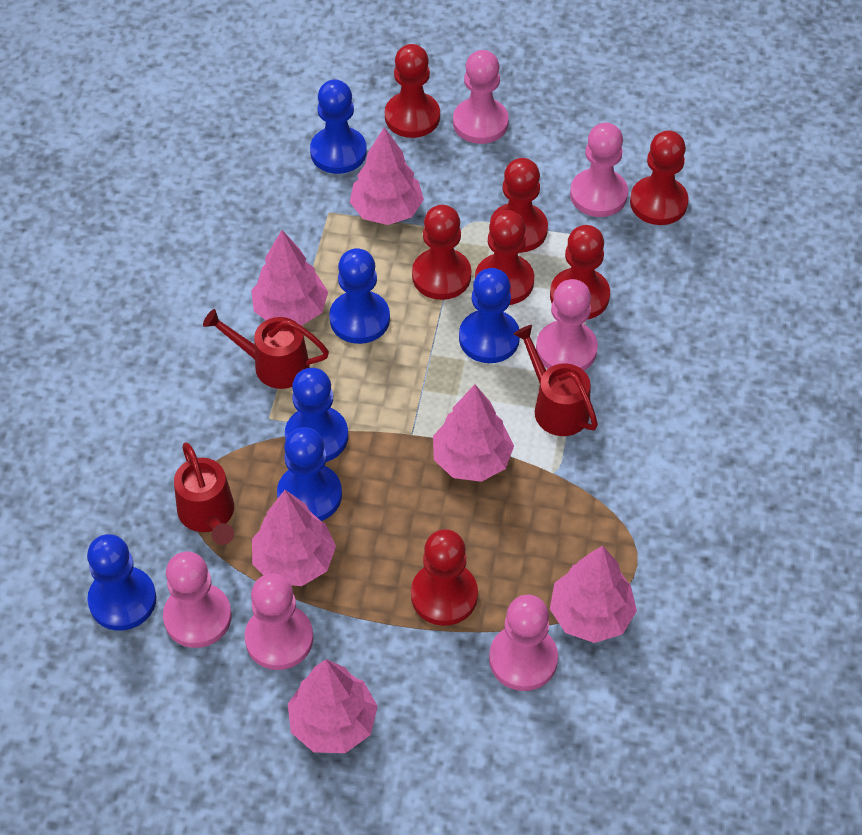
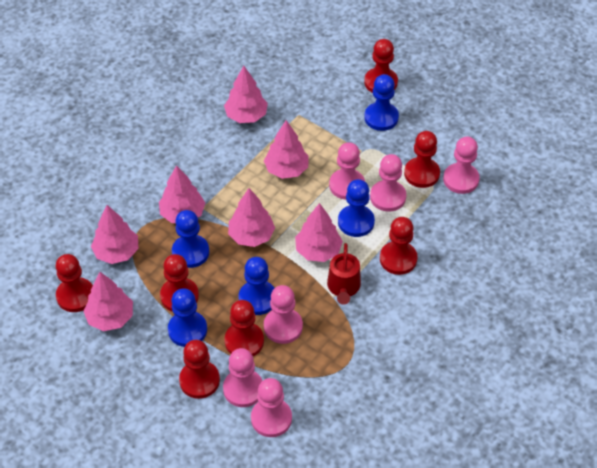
blue pawn: [87,534,156,631] [277,427,342,521] [285,368,348,462] [310,80,367,174] [329,248,390,344] [459,268,520,363] = 6 -> [168,288,207,347] [172,210,209,268] [239,257,274,315] [338,179,375,237] [364,74,399,131] = 5
pink tree: [251,230,328,326] [252,490,336,586] [288,659,378,753] [350,127,424,225] [433,384,514,482] [550,546,637,643] = 6 -> [83,272,133,331] [91,205,139,264] [159,165,205,223] [224,66,268,123] [228,188,275,247] [264,120,308,179] [295,203,343,262] = 7
red watering can: [174,442,234,545] [203,309,329,389] [514,325,598,436] = 3 -> [327,243,361,305] = 1

